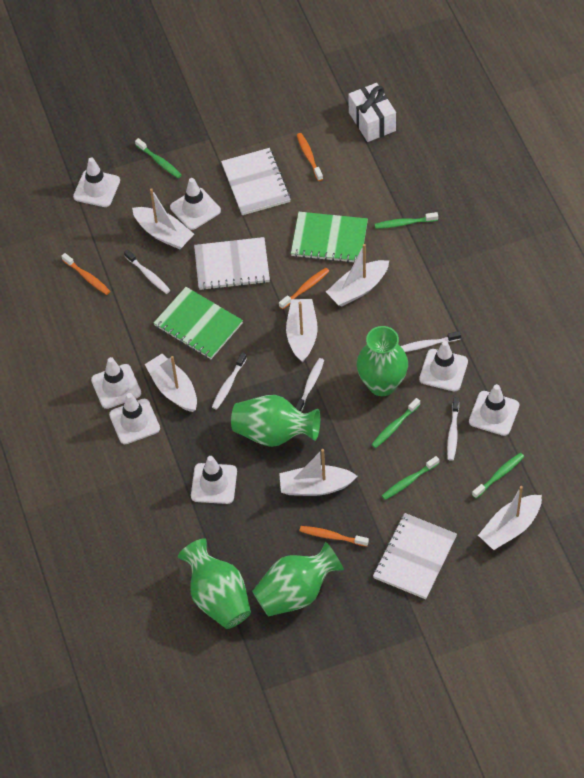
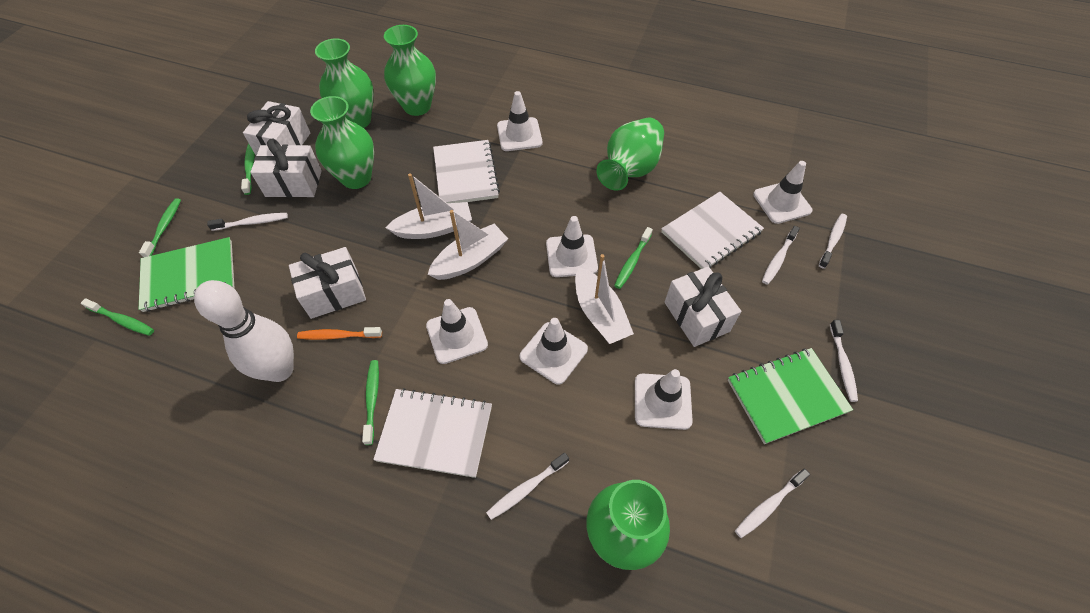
green vase: [178,538,251,629] [231,395,320,447] [252,542,344,617] [357,326,408,396] = 4 -> [310,96,374,189] [315,38,374,128] [384,25,436,116] [587,480,670,570] [596,118,664,191] = 5
orange toothbrush: [62,253,110,295] [279,268,329,309] [297,133,323,181] [300,526,369,547] = 4 -> [297,327,382,340] = 1
white boat: [132,188,194,249] [145,354,197,412] [279,449,357,496] [286,299,318,363] [326,244,389,307] [478,486,542,550] = 6 -> [385,173,472,239] [427,210,508,280] [575,254,634,344] = 3
white bowling pin: none = 0 -> [194,280,294,382] = 1
white gift: [348,83,396,142] = 1 -> [243,101,310,156] [250,138,322,197] [289,247,366,319] [665,267,741,347] = 4
white toothbrush: [124,249,170,294] [212,353,247,410] [295,358,324,412] [401,331,461,352] [447,398,459,461] = 5 -> [207,213,288,231] [486,452,569,520] [735,468,810,538] [762,226,800,285] [819,214,847,269] [830,320,858,402] = 6
white traffic cone: [73,157,120,207] [91,357,141,409] [109,393,160,444] [170,178,221,230] [191,456,237,504] [419,341,468,391] [469,384,519,436] = 7 -> [426,299,488,364] [497,91,543,151] [520,318,588,385] [546,216,598,277] [635,369,693,430] [753,161,812,224] = 6

